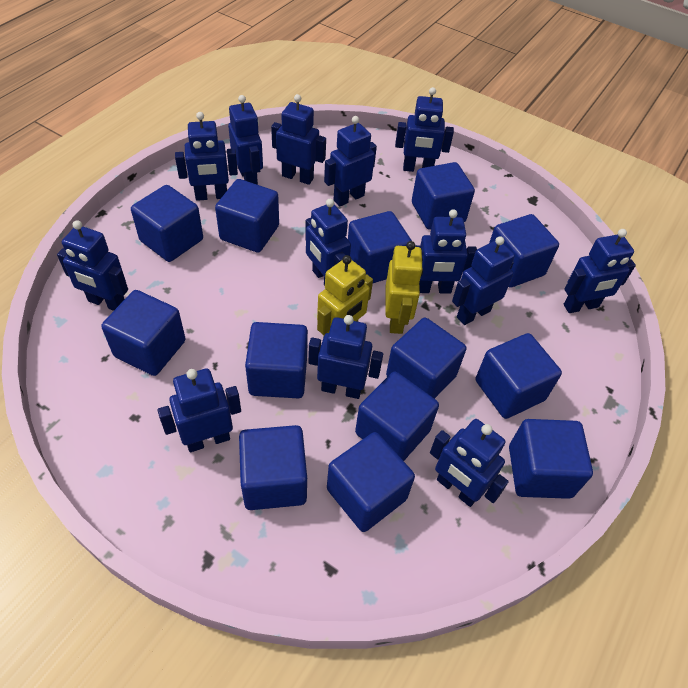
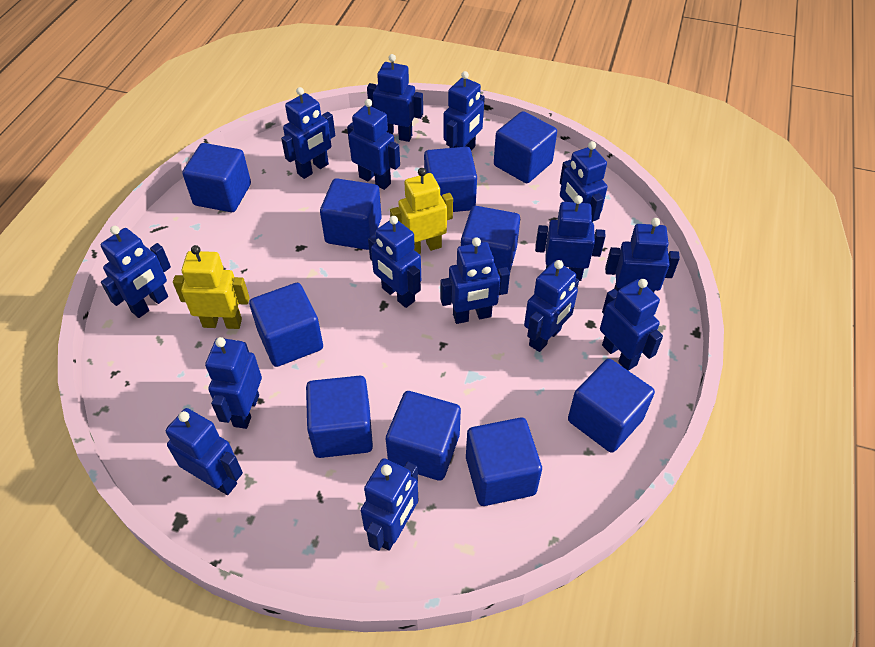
blue cube: [101,290,186,376] [131,185,203,262] [215,179,279,253] [239,425,307,510] [245,322,308,398] [327,432,415,532] [348,211,412,283] [355,372,439,461] [386,318,466,399] [412,162,475,229] [476,333,562,419] [489,214,559,288] [509,419,593,499] = 13 -> [182,143,251,212] [249,283,323,367] [306,376,373,458] [320,178,382,250] [386,391,461,481] [424,147,477,212] [461,206,520,272] [466,417,542,506] [494,111,557,183] [568,359,655,453] = 10
blue robot: [57,220,128,311] [158,369,241,452] [175,112,238,201] [228,95,263,185] [271,94,326,185] [305,199,351,286] [308,315,383,399] [324,116,377,207] [395,87,454,172] [415,209,477,294] [430,419,509,507] [452,236,515,325] [564,229,636,313] = 13 -> [101,226,171,318] [166,408,243,495] [205,337,262,429] [281,87,335,179] [347,99,400,190] [361,458,418,551] [367,54,423,142] [368,216,421,308] [440,237,510,324] [443,71,485,150] [524,260,579,352] [535,195,605,281] [560,141,607,223] [600,279,663,371] [605,218,680,293] = 15

